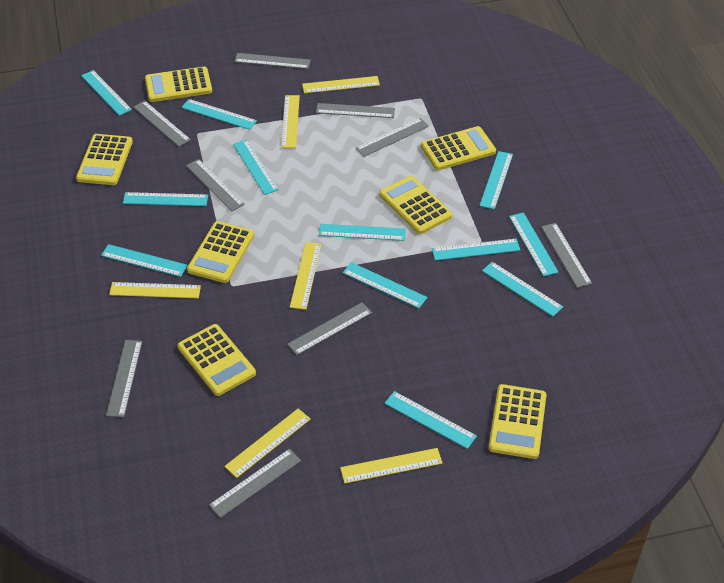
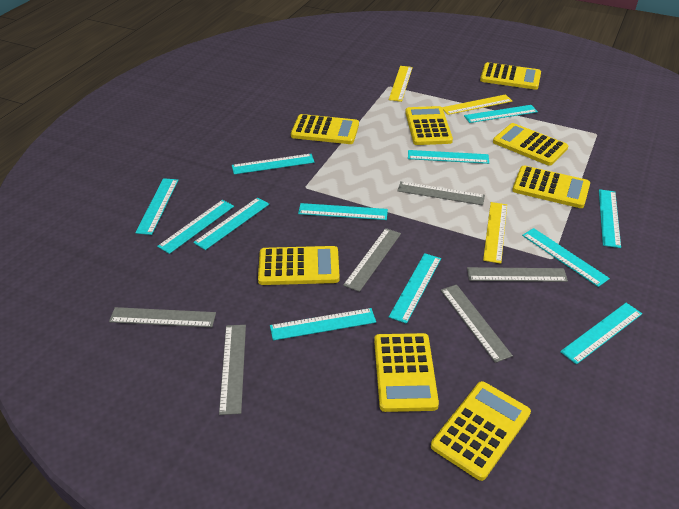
grey ruler: [106,340,142,417] [133,101,191,147] [186,159,245,211] [209,449,301,518] [234,53,311,69] [287,302,372,355] [316,103,395,118] [355,118,429,157] [541,223,592,288] = 9 -> [109,307,216,327] [219,325,246,415] [343,228,401,292] [397,181,485,205] [441,285,513,363] [467,267,568,282] = 6
yellow calculator: [76,134,133,185] [145,66,212,102] [178,324,256,396] [187,221,254,283] [379,176,452,234] [421,126,496,170] [488,384,547,459] = 7 -> [258,246,340,285] [291,114,359,144] [374,333,439,412] [405,106,453,145] [431,381,531,481] [480,62,541,90] [493,123,568,166] [512,165,590,208] = 8
yellow ruler: [109,282,201,298] [224,408,311,478] [281,95,300,148] [290,242,322,310] [302,76,380,93] [340,448,443,483] = 6 -> [389,66,413,102] [442,94,512,115] [483,202,507,264] = 3

